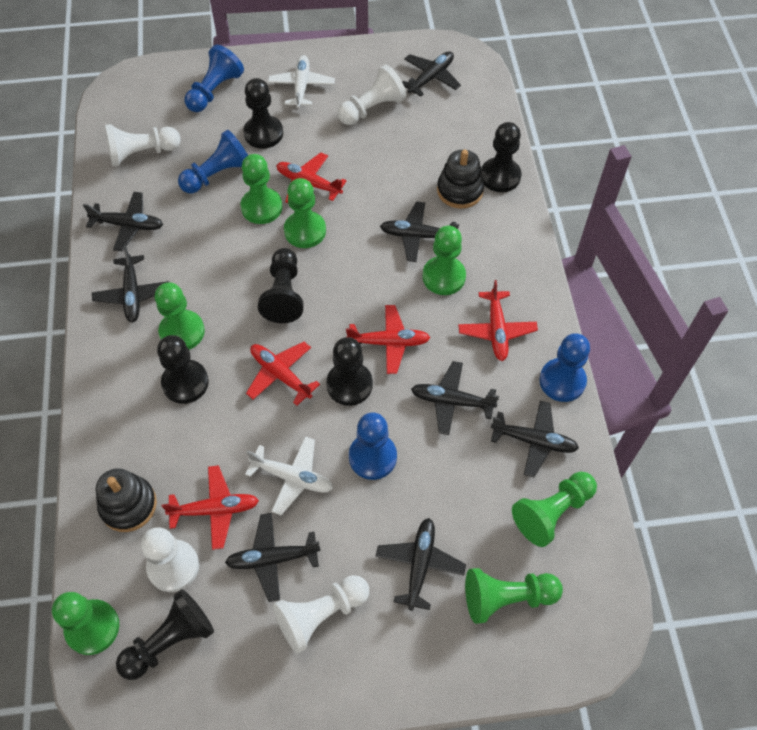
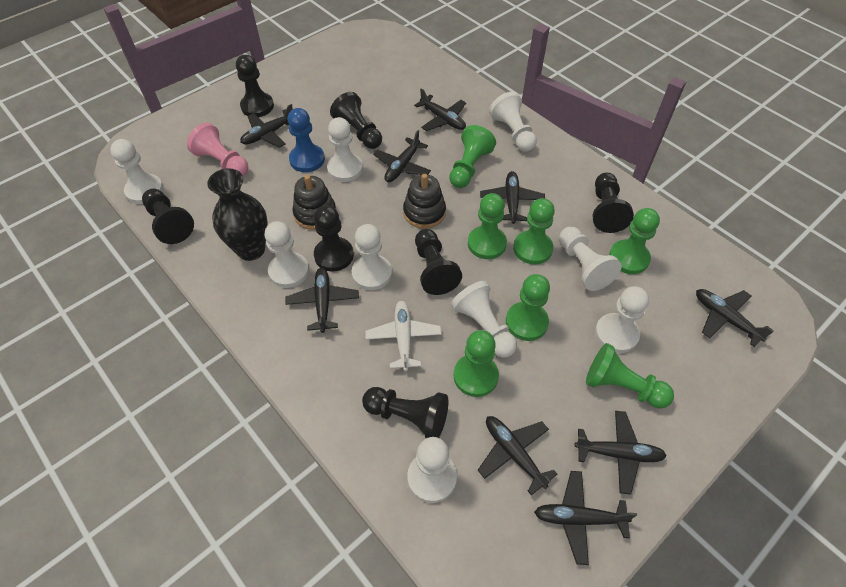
black pawn: [116,589,214,680] [157,335,209,404] [243,78,283,149] [258,248,304,323] [326,337,373,406] [481,122,522,192] = 6 -> [142,189,194,244] [236,55,274,117] [314,205,354,272] [330,92,382,149] [362,387,449,438] [415,229,462,295] [593,173,634,233] = 7
black plane: [83,192,163,251] [92,245,169,323] [225,513,320,602] [376,518,466,611] [380,201,459,262] [402,52,461,96] [411,361,499,435] [491,400,579,477] = 8 -> [240,104,293,148] [285,268,359,333] [373,130,431,182] [414,88,466,131] [478,416,557,495] [480,171,545,224] [534,471,637,565] [574,411,667,495] [696,289,774,347] = 9
black vase: none = 0 -> [207,168,268,261] = 1
blue pawn: [178,130,248,193] [184,45,244,112] [349,412,397,480] [539,333,590,402] = 4 -> [288,108,325,172] = 1
pink pawn: none = 0 -> [187,123,249,176] = 1
red plane: [162,465,259,550] [246,342,320,406] [276,152,347,203] [346,305,431,374] [458,280,538,361] = 5 -> none = 0
white pawn: [105,124,180,166] [141,527,199,592] [273,575,369,654] [338,65,406,125] = 4 -> [110,139,163,204] [265,221,309,288] [327,117,363,182] [352,224,392,290] [407,437,457,503] [451,281,517,358] [489,92,537,152] [559,227,621,291] [595,286,649,353] = 9
white plane: [245,436,333,515] [268,55,335,108] = 2 -> [365,301,441,371] = 1

